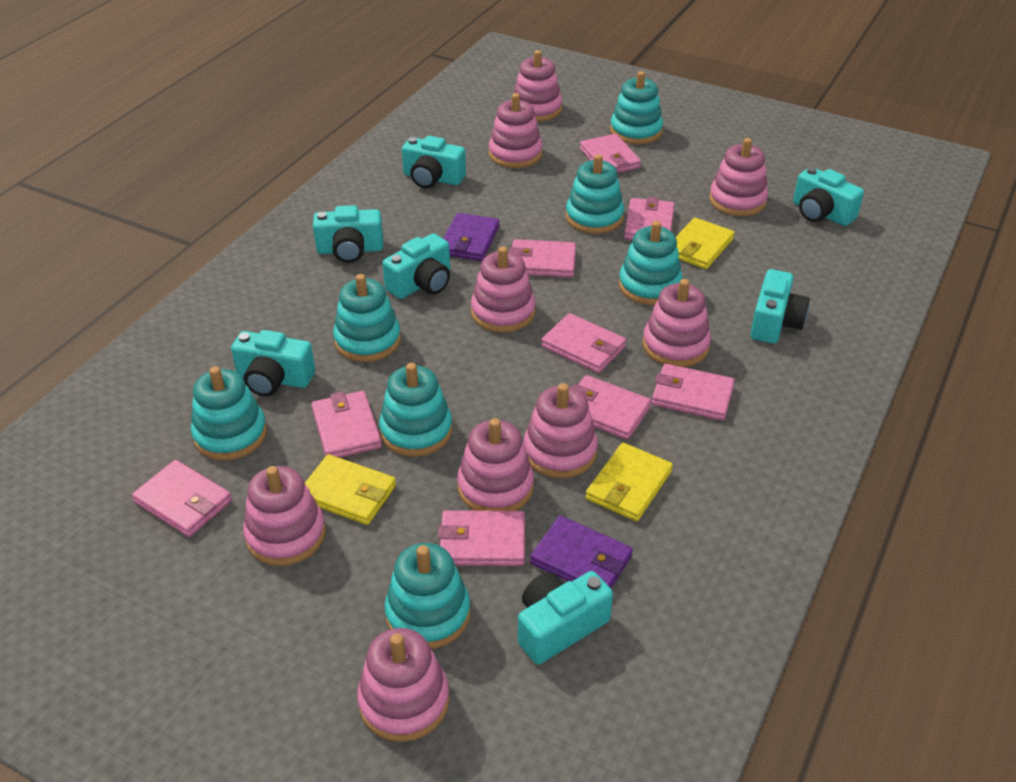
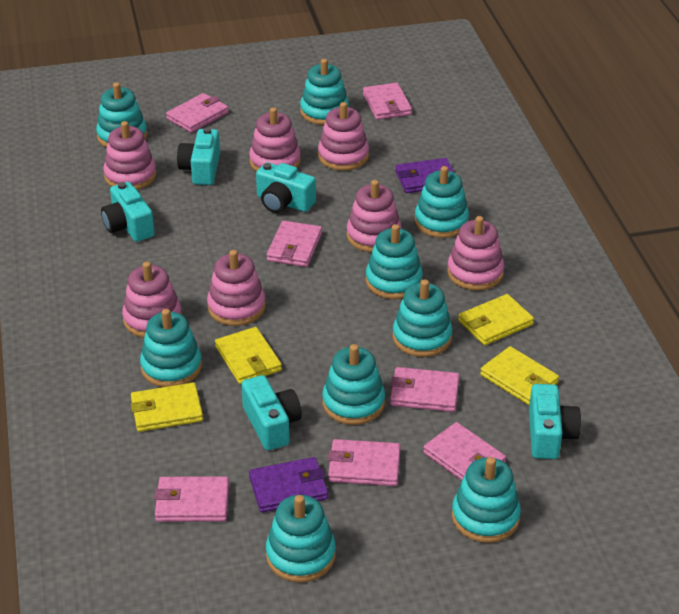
pink stacking toy: [243,466,326,566] [357,628,450,742] [457,418,534,511] [471,246,535,333] [489,93,542,168] [511,50,562,122] [524,383,598,478] [643,279,711,367] [709,138,768,216] = 9 -> [103,121,156,190] [122,262,182,338] [207,250,266,326] [249,107,301,172] [318,102,369,171] [347,180,402,252] [447,216,504,291] = 7
pink wallet: [132,460,232,537] [311,391,382,458] [438,510,525,566] [509,239,576,277] [541,313,627,373] [573,375,651,440] [580,134,641,173] [624,197,675,240] [652,364,735,421] = 9 -> [154,476,229,522] [166,93,229,133] [267,221,322,267] [328,439,401,486] [363,83,412,120] [390,367,460,412] [423,422,506,480] = 7
turquoise camera: [231,330,315,396] [313,205,383,263] [382,233,450,299] [402,136,466,188] [518,571,613,664] [750,269,810,344] [793,167,864,226] = 7 -> [101,182,155,242] [177,127,220,185] [241,375,302,450] [256,162,316,213] [529,384,581,459] = 5
turquoise stacking toy: [191,366,267,460] [333,274,401,362] [379,363,453,456] [384,543,471,649] [566,154,624,234] [610,71,663,144] [619,221,683,305] = 7 -> [96,82,147,148] [140,309,202,387] [266,495,336,582] [300,59,349,125] [322,344,385,425] [366,224,423,299] [393,279,453,357] [415,166,469,238] [452,457,521,543] = 9
yellow wallet: [305,454,396,525] [586,443,673,521] [676,218,735,269] = 3 -> [131,382,203,432] [215,327,282,384] [458,294,534,345] [480,346,559,405] = 4

